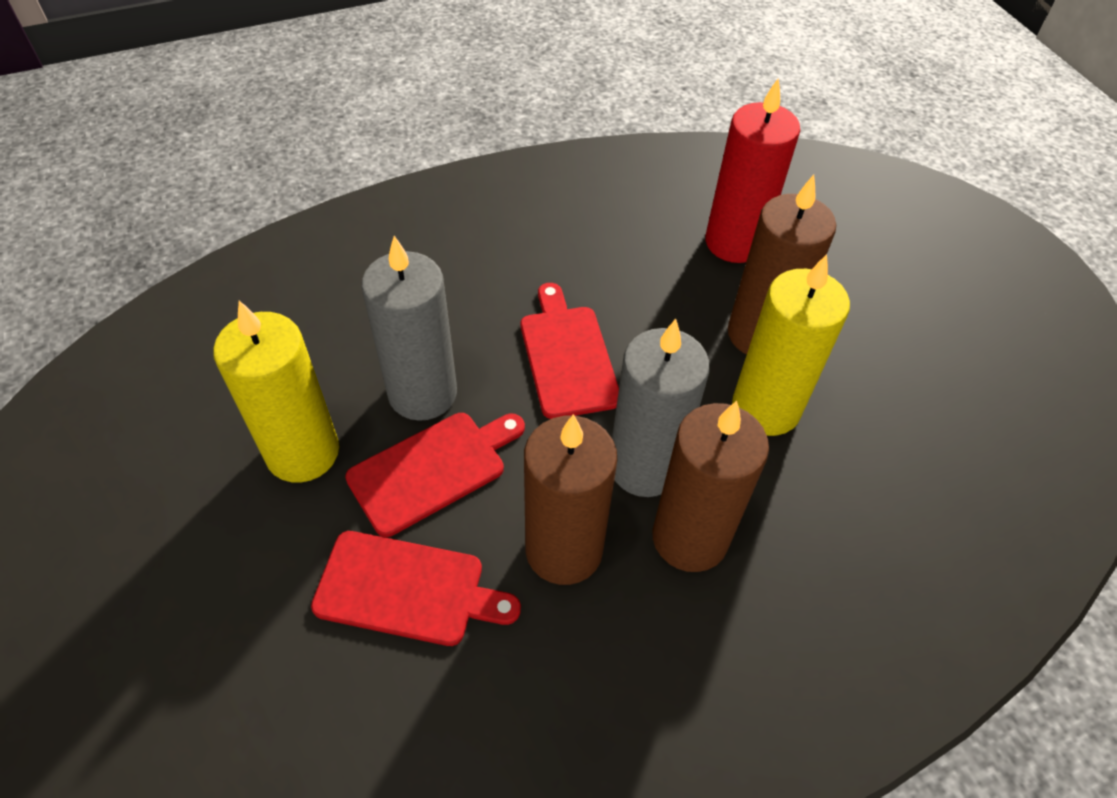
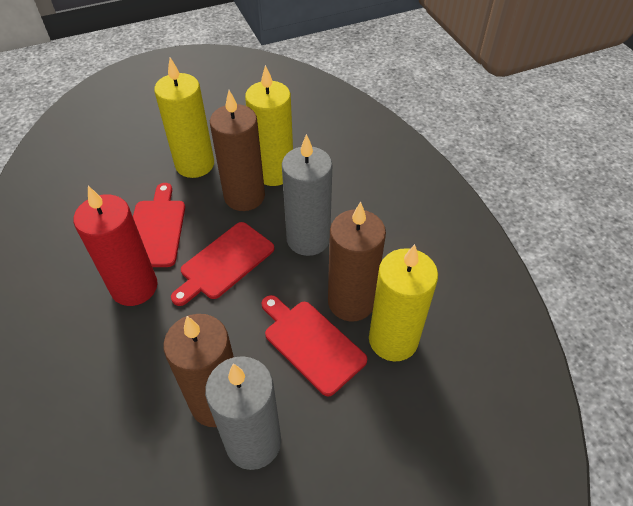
yellow candle: [213,301,339,483] [732,254,850,436] = 2 -> [154,58,214,178] [245,65,293,186] [369,244,438,361] = 3

